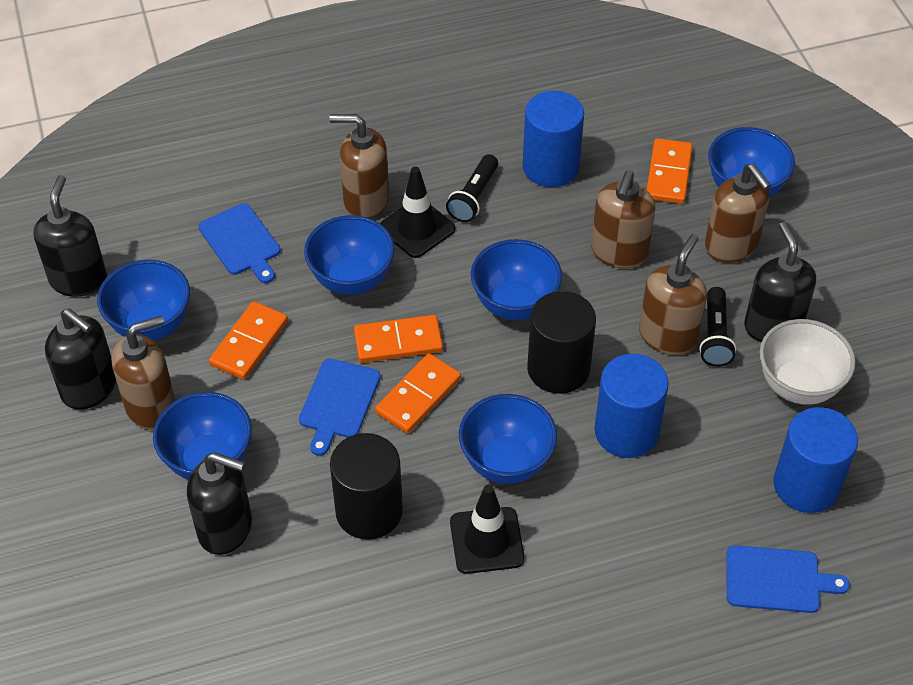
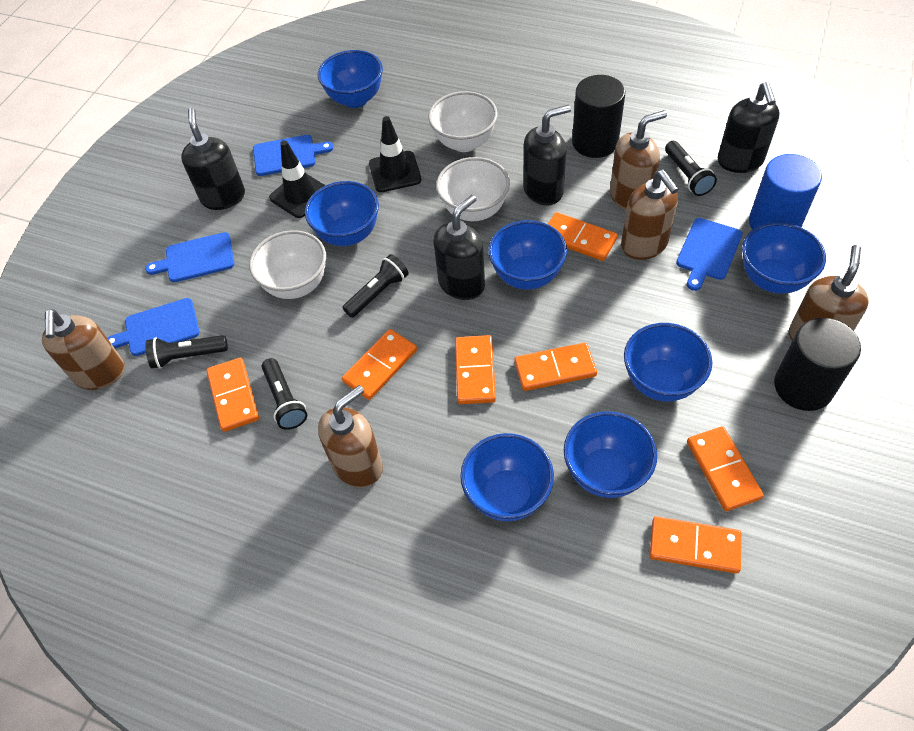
black flashlight: [446,154,498,222] [699,287,736,367] = 2 -> [145,335,228,369] [262,358,307,430] [342,254,409,318] [665,141,717,196] = 4
blue bowl: [97,260,190,341] [153,392,252,480] [304,215,395,295] [459,394,557,484] [471,239,562,320] [708,127,795,198] = 6 -> [305,181,379,246] [318,50,383,108] [460,433,554,521] [488,220,567,290] [564,411,657,498] [624,323,712,402] [742,222,826,294] = 7
blue cutting board: [198,203,281,283] [299,358,381,456] [726,545,850,613] = 3 -> [107,298,200,356] [145,232,234,282] [253,135,334,176] [676,218,742,291] = 4
blue cylinder: [522,91,584,187] [594,354,669,458] [773,407,858,513] = 3 -> [749,154,822,230] = 1
orange domino: [209,301,288,380] [354,315,443,363] [375,353,461,433] [647,138,693,204] = 4 -> [207,358,259,432] [342,329,417,400] [455,335,496,404] [515,343,597,391] [548,212,617,261] [649,516,742,574] [687,426,764,511] = 7
white bowl: [760,319,856,405] = 1 -> [249,230,326,299] [428,91,498,152] [436,157,510,221] = 3

